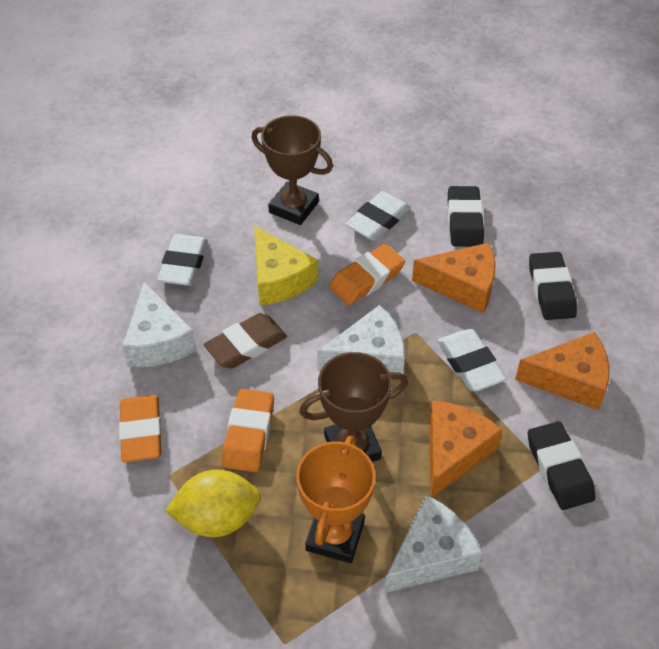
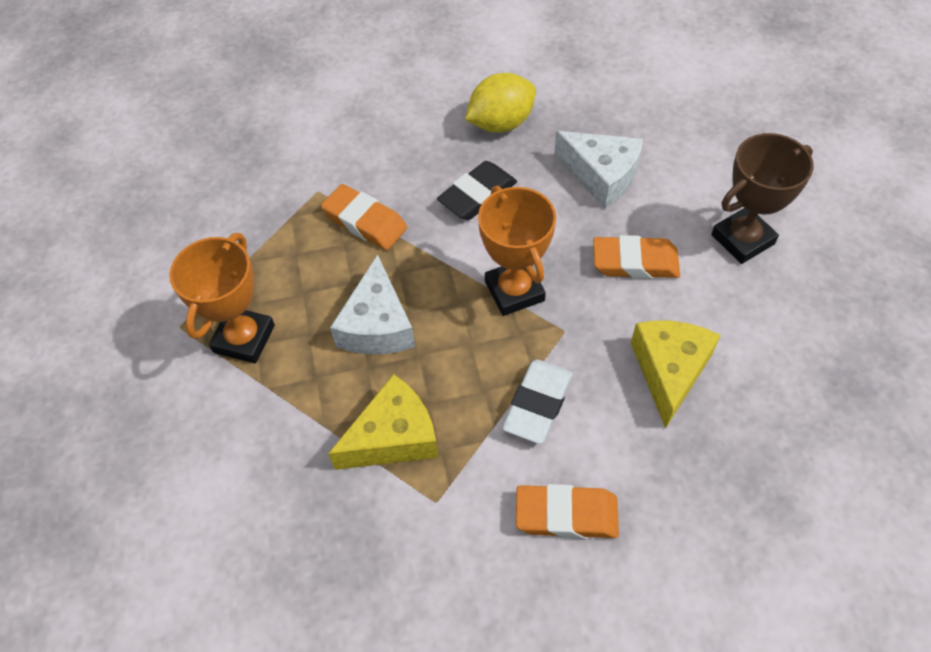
black eraser: [448,186,484,247] [528,421,595,510] [529,252,577,320] = 3 -> [437,161,517,220] = 1
brown eraser: [204,313,287,369] = 1 -> none = 0
brown trophy: [251,115,333,225] [299,352,408,462] = 2 -> [711,133,814,264] = 1
orange cheese: [412,243,495,313] [429,401,503,498] [515,332,609,410] = 3 -> none = 0
orange trophy: [296,435,376,563] = 1 -> [169,233,275,364] [478,186,556,316] = 2
white cheese: [122,282,197,367] [317,305,405,374] [384,495,483,593] = 3 -> [330,254,415,354] [554,131,643,208] = 2
white eraser: [157,234,208,286] [345,191,411,241] [438,329,506,391] = 3 -> [502,360,573,444] = 1
yellow cheese: [254,226,318,306] = 1 -> [328,374,439,470] [631,321,721,429] = 2

